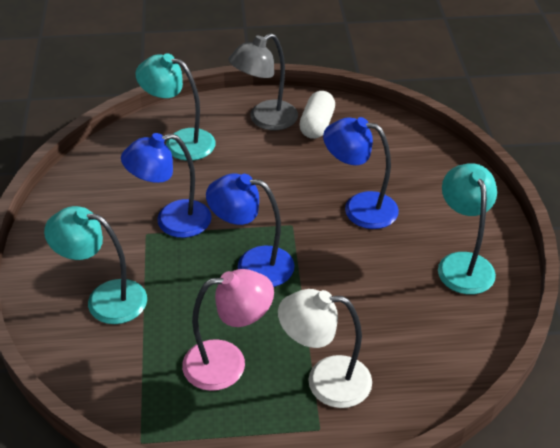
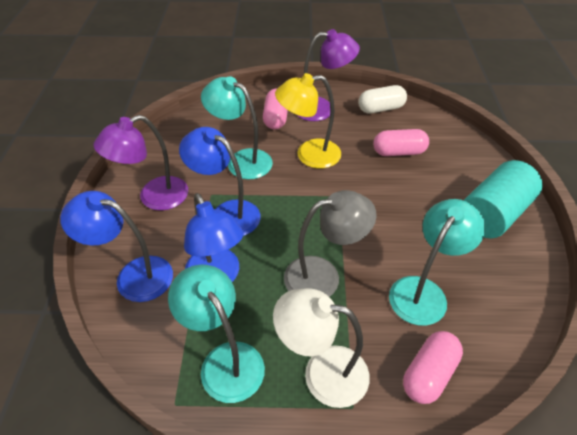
pink capsule: none = 0 -> [263,88,288,129] [373,129,429,156] [403,331,463,404] = 3
pink lamp: [182,269,274,391] = 1 -> none = 0
purple lamp: none = 0 -> [94,115,188,211] [297,29,360,121] = 2
turquoise cylinder: none = 0 -> [464,160,542,238] = 1
yellow lamp: none = 0 -> [275,73,341,169] = 1

